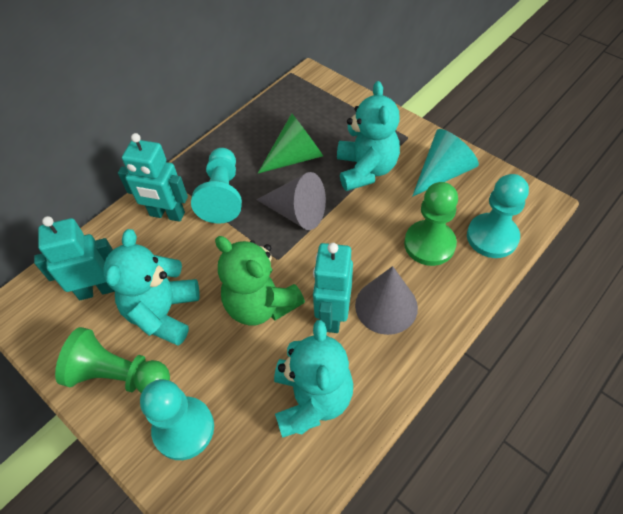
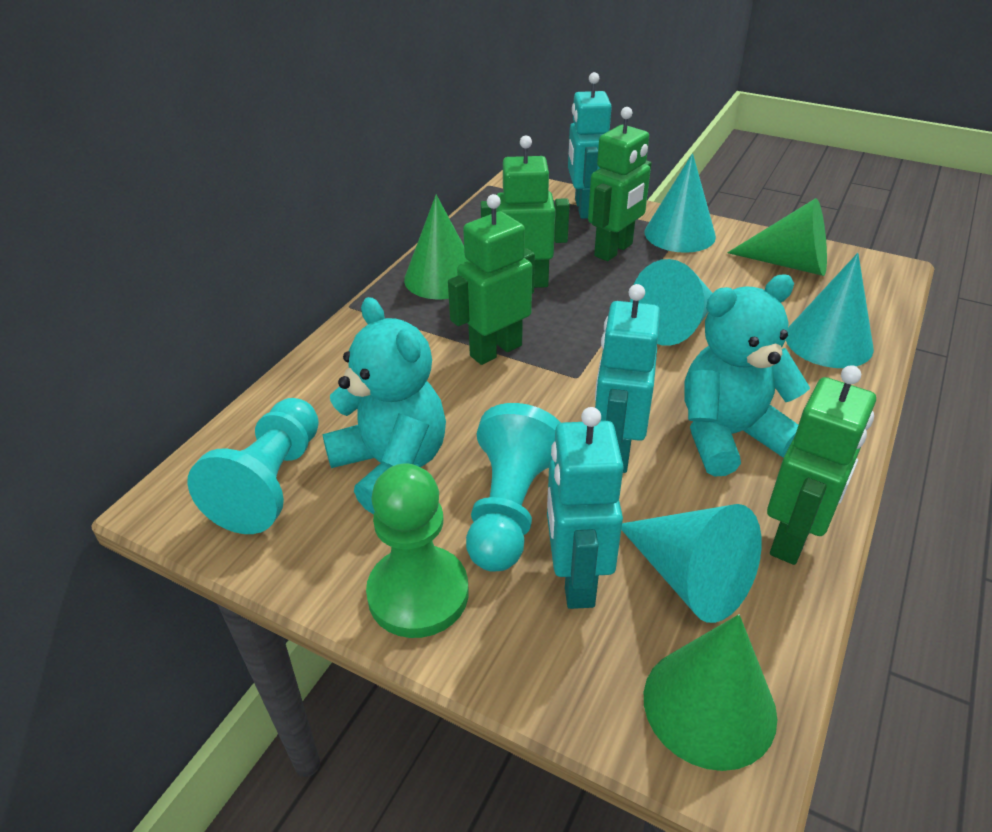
green cone: [258,113,323,173] = 1 -> [404,195,468,299] [644,614,777,771] [727,198,827,276] = 3
green pawn: [55,327,170,393] [404,182,458,266] = 2 -> [366,463,468,638] = 1
green robot: none = 0 -> [448,194,535,365] [481,136,570,288] [588,107,652,261] [767,365,876,565] = 4
green teddy bear: [215,236,305,326] = 1 -> none = 0
grey cone: [256,172,326,230] [355,266,418,335] = 2 -> none = 0
turquoise cone: [412,129,479,197] = 1 -> [621,504,762,623] [630,259,713,346] [645,153,716,253] [786,253,874,368] = 4
turquoise pawn: [140,379,214,460] [191,148,242,224] [467,174,529,258] = 3 -> [187,398,319,534] [466,403,561,572] = 2
turquoise teddy bear: [103,229,200,346] [274,320,353,438] [337,81,400,191] = 3 -> [322,297,446,514] [685,274,810,477] = 2

